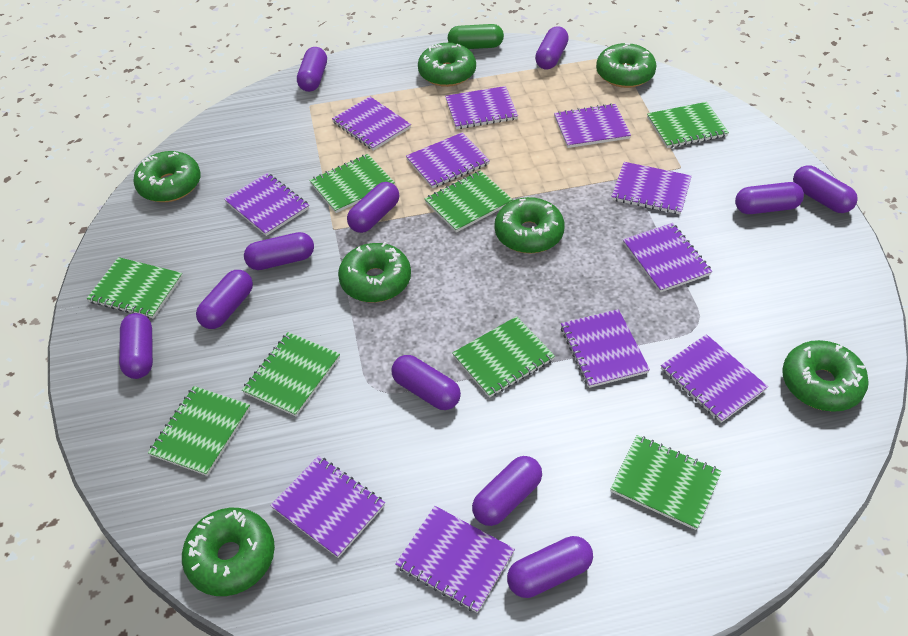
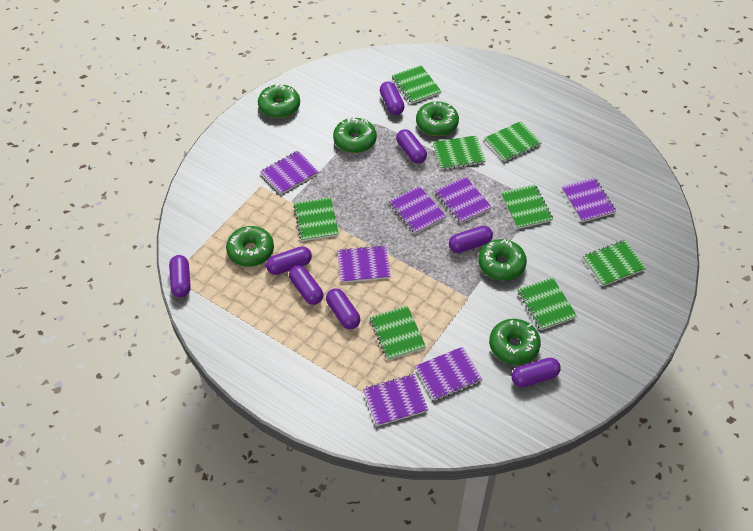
green capsule: [448,24,504,49] = 1 -> none = 0
green donut: [133,151,201,202] [182,508,275,596] [338,242,411,303] [418,43,476,87] [495,197,565,254] [596,43,657,88] [782,340,869,412] = 7 -> [226,226,274,267] [258,84,300,118] [333,117,377,153] [416,101,459,136] [478,239,527,281] [489,319,541,365] = 6
purple capsule: [119,313,153,379] [196,270,253,329] [244,232,314,270] [297,47,327,92] [347,182,399,233] [391,355,461,410] [472,456,542,526] [507,536,593,598] [535,26,569,69] [735,182,804,214] [793,165,858,213] = 11 -> [169,255,191,297] [266,246,312,275] [289,265,323,305] [326,288,360,329] [380,81,405,115] [396,129,427,164] [449,226,493,253] [511,357,561,387] = 8
purple notebook: [224,173,309,236] [270,456,385,558] [332,97,411,151] [395,506,515,613] [406,132,490,189] [445,86,518,129] [554,103,631,148] [561,309,650,388] [611,162,692,214] [623,223,712,292] [661,334,768,423] = 11 -> [260,151,319,195] [337,245,391,283] [363,374,429,426] [389,186,446,234] [416,347,483,401] [435,176,492,223] [562,177,616,222] = 7

